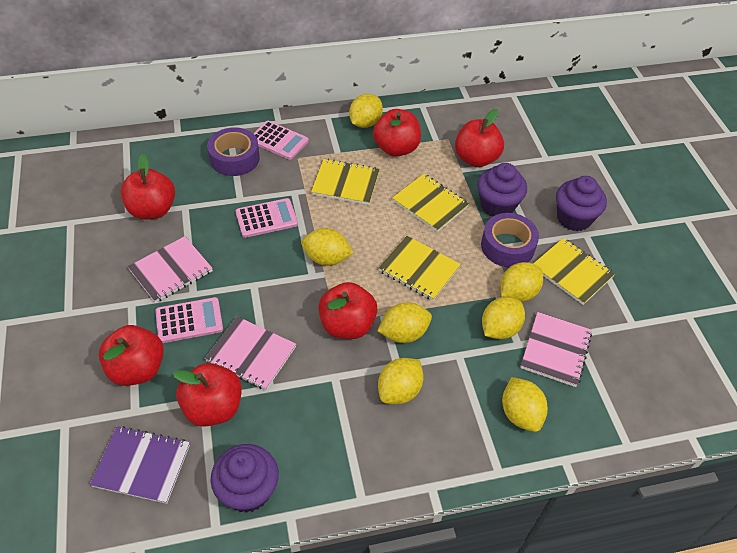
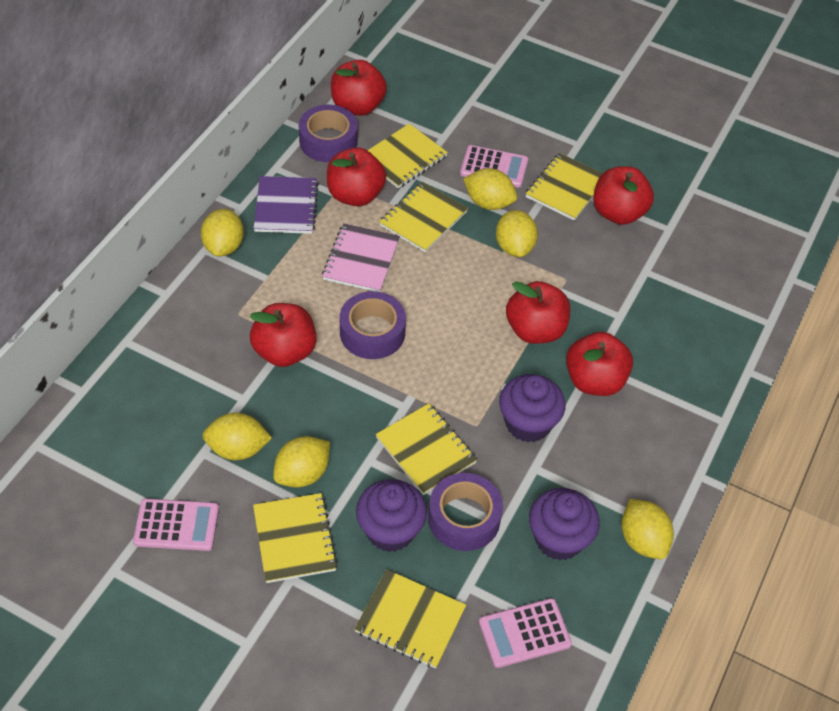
pink notebook: [128,236,213,303] [205,316,296,390] [520,312,592,387] = 3 -> [322,223,400,292] = 1
purple tape: [207,127,260,176] [481,213,539,267] = 2 -> [299,105,358,162] [340,291,406,359] [428,473,503,551] = 3
yellow lemon: [301,228,353,266] [349,94,383,128] [377,302,432,343] [378,358,424,404] [482,297,525,339] [501,262,543,302] [502,377,548,432] = 7 -> [201,209,244,257] [203,413,272,460] [273,436,330,488] [463,168,517,210] [496,210,538,257] [621,499,674,559] = 6
yellow notebook: [311,159,380,205] [379,236,461,301] [392,174,469,232] [533,238,615,305] = 4 -> [253,493,338,583] [354,569,466,669] [367,123,448,188] [376,403,477,495] [379,182,468,252] [526,153,603,221] = 6

